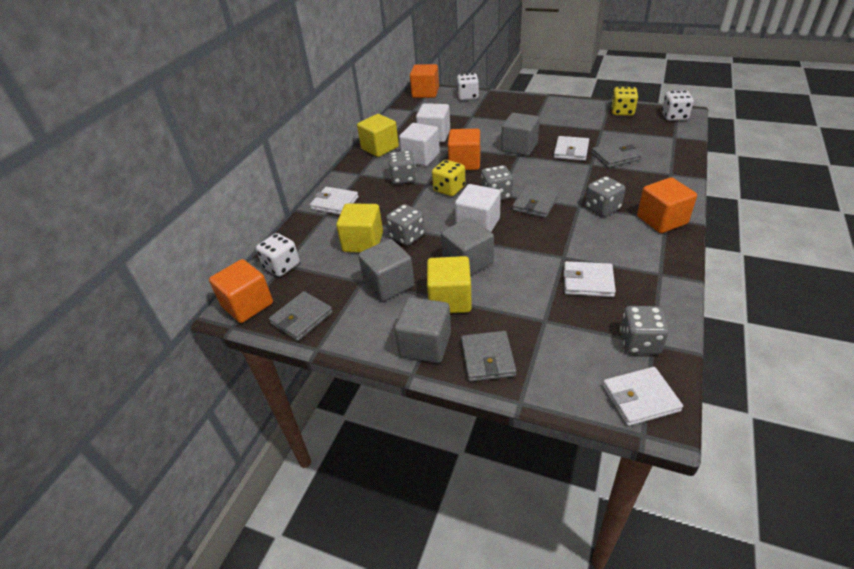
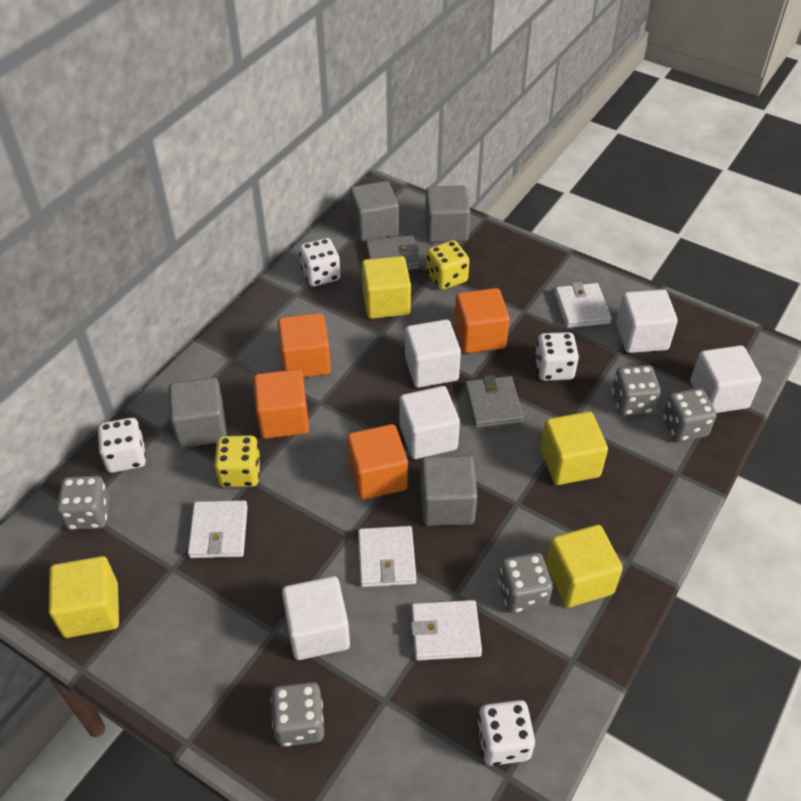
grey wallet: [269,291,333,341] [461,331,516,382] [512,185,559,218] [592,141,641,168] = 4 -> [366,235,420,270] [465,375,524,428] = 2
white cube: [399,123,440,166] [416,103,450,142] [455,184,501,232] = 3 -> [282,576,350,660] [399,386,460,459] [405,319,461,388] [616,289,678,353] [690,345,761,413] = 5
white dice: [256,233,300,277] [457,73,479,100] [662,91,694,121] = 3 -> [98,418,146,473] [299,238,341,287] [477,700,535,766] [535,332,579,381] = 4
yellow cube: [336,203,383,252] [357,114,399,157] [427,256,472,313] = 3 -> [49,556,119,638] [362,256,411,319] [540,412,608,485] [546,525,623,607] = 4

